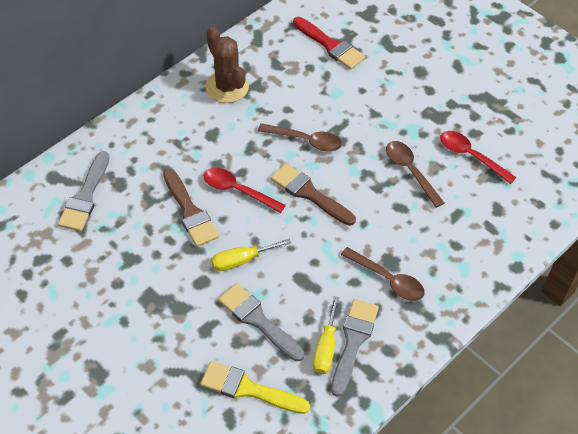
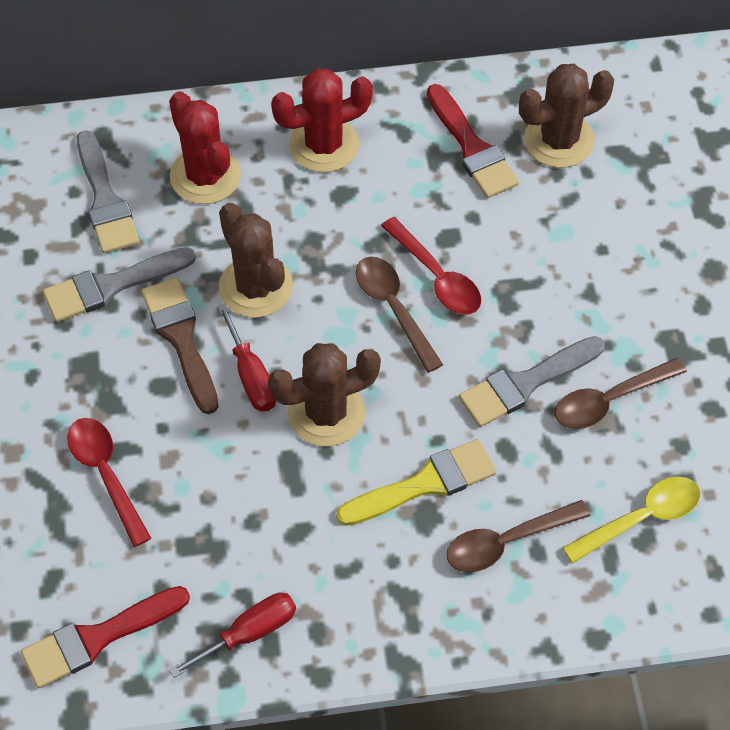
brown brush: [163,169,219,247] [271,163,356,226] = 2 -> [141,277,219,414] = 1
brown cactus: [206,27,249,103] = 1 -> [219,203,293,318] [268,343,381,446] [519,64,614,168] = 3
red brush: [293,17,365,70] = 1 -> [21,586,190,688] [427,84,519,198] = 2
red cactus: none = 0 -> [169,91,241,204] [271,69,373,172] = 2
red screwdriver: none = 0 -> [169,593,296,678] [217,304,276,412] = 2
yellow screwdriver: [211,238,291,271] [313,296,339,374] = 2 -> none = 0
yellow spoon: none = 0 -> [562,477,700,563] = 1

